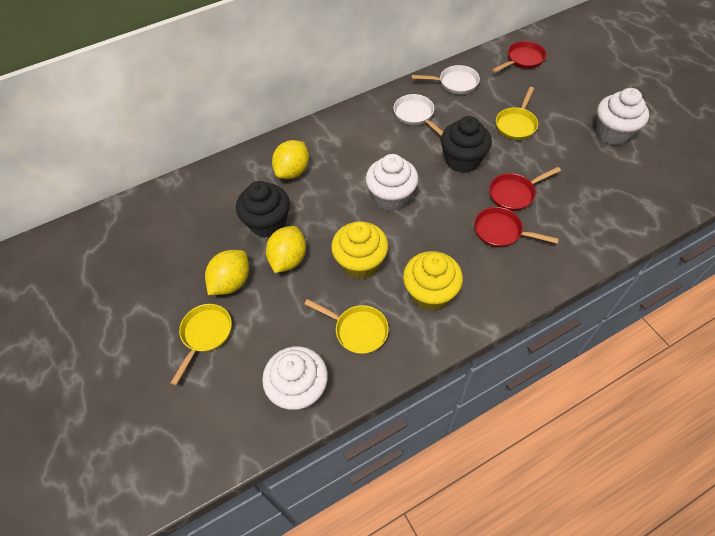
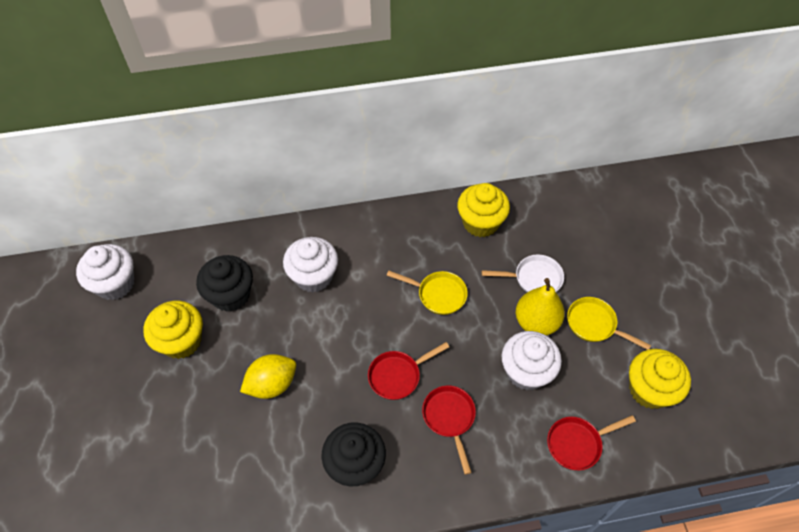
white pan: [394,94,443,136] [412,65,480,94] = 2 -> [482,255,564,292] = 1
yellow cupcake: [331,221,388,279] [403,251,463,311] = 2 -> [143,301,203,359] [457,183,510,237] [629,349,691,409] = 3
yellow lemon: [205,250,249,295] [266,226,306,273] [272,140,309,179] = 3 -> [240,354,296,399] = 1
yellow pan: [171,304,232,385] [304,299,389,354] [496,87,538,140] = 3 -> [386,271,468,315] [567,297,651,350] = 2
yellow pear: none = 0 -> [516,278,565,335] = 1

